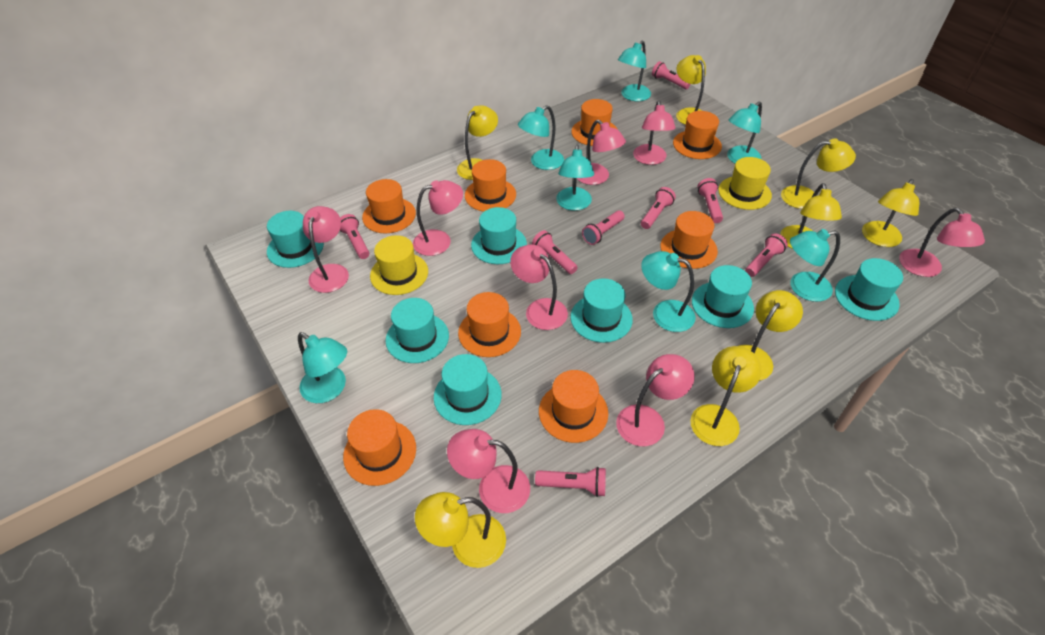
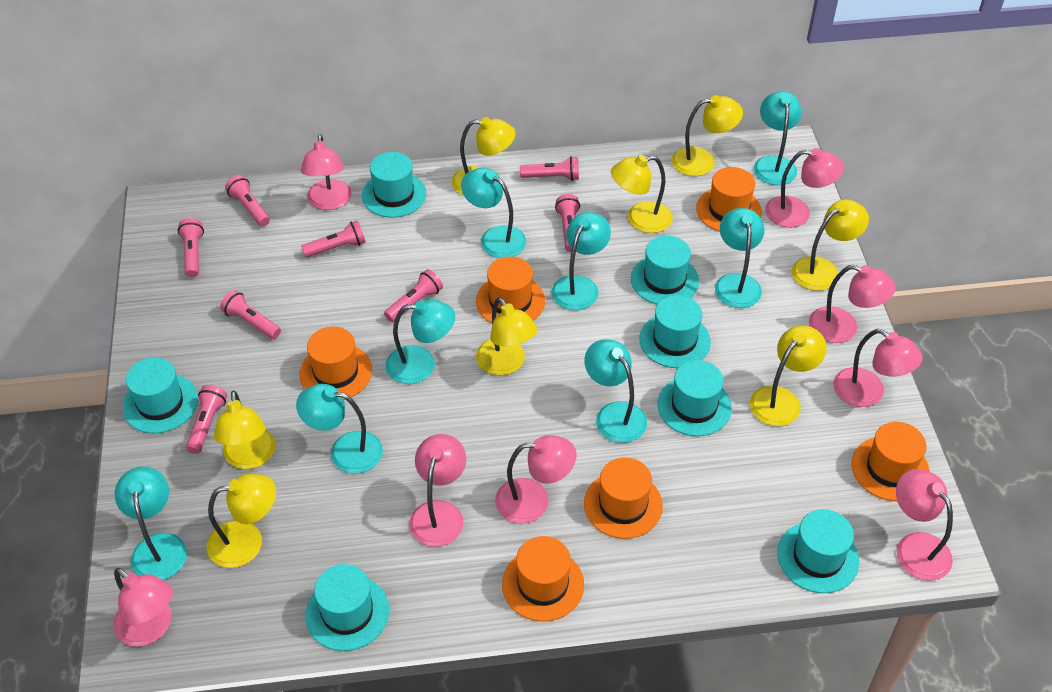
orange hat: [343,409,416,486] [362,179,416,233] [458,292,521,357] [465,159,516,212] [539,370,608,443] [571,99,617,146] [660,211,718,269] [673,111,722,159] = 8 -> [299,327,372,400] [476,257,545,323] [502,536,584,622] [584,457,663,539] [696,167,762,232] [852,422,930,501] = 6
turquoise lamp: [298,332,347,403] [518,105,564,170] [556,144,594,211] [618,41,651,101] [641,251,696,332] [727,102,762,163] [790,229,840,302] = 7 -> [115,466,187,580] [296,384,383,474] [386,300,455,384] [461,168,526,258] [552,212,611,310] [584,339,647,443] [715,208,764,308] [754,91,801,185] = 8
yellow hat: [370,235,428,295] [718,157,772,210] = 2 -> none = 0

